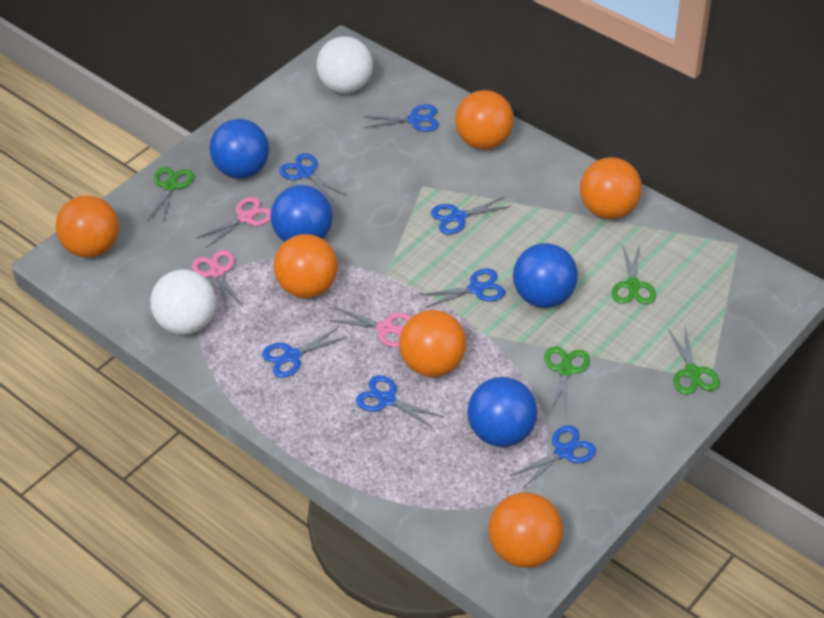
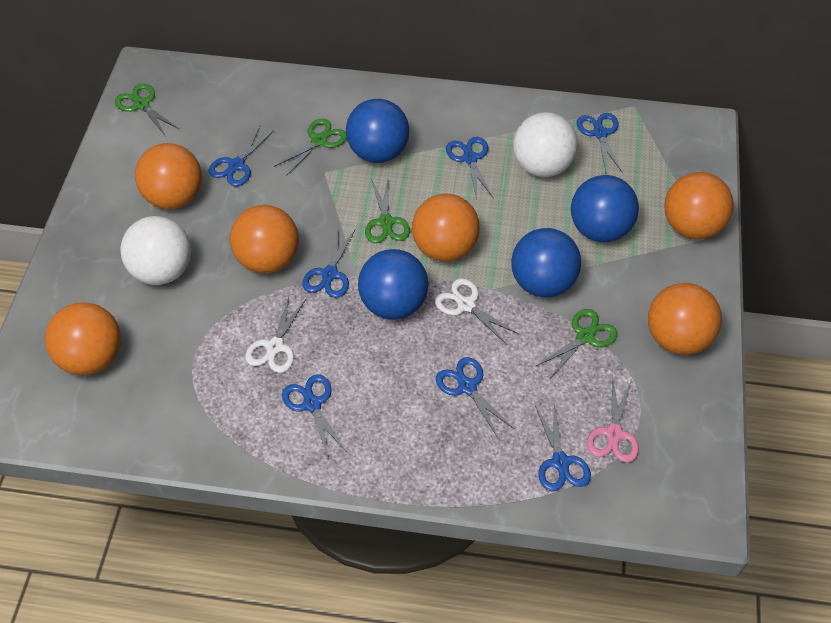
pink scissors: [192,250,243,311] [197,197,271,248] [328,307,412,347] = 3 -> [587,376,639,463] = 1
white scissors: none = 0 -> [246,296,306,373] [435,278,519,345] = 2

